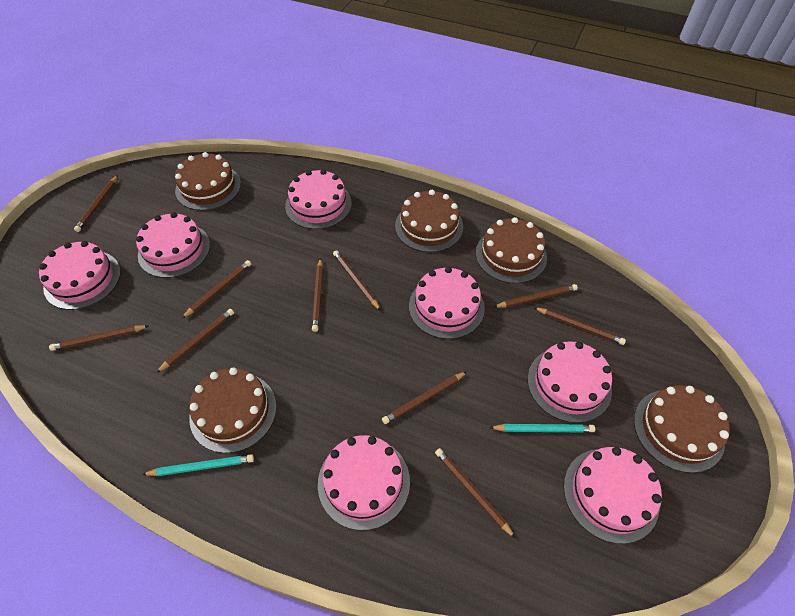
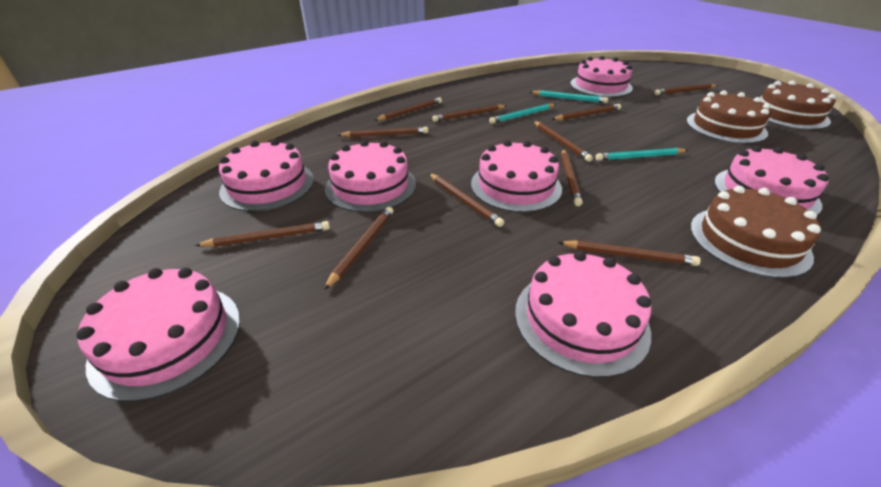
brown cake: [175,152,241,211] [189,367,277,453] [395,190,463,252] [476,217,547,284] [634,385,730,473] = 5 -> [686,90,771,144] [690,186,821,278] [761,80,836,130] = 3
brown pencil: [49,325,148,351] [74,175,118,232] [156,309,234,373] [181,260,251,319] [312,258,323,332] [333,250,381,311] [382,372,467,424] [435,448,516,539] [494,284,578,308] [533,307,626,345] = 10 -> [195,221,330,247] [324,207,394,290] [338,127,428,138] [374,97,442,121] [429,173,504,227] [432,105,506,122] [533,121,593,162] [552,104,621,121] [558,240,701,266] [561,149,583,206] [654,84,718,95] = 11
turquoise pencil: [142,454,254,476] [489,424,595,433] = 2 -> [489,104,556,124] [530,90,608,103] [596,148,688,161] = 3

